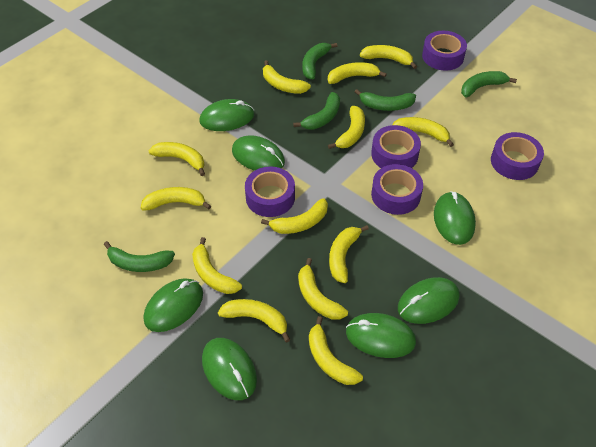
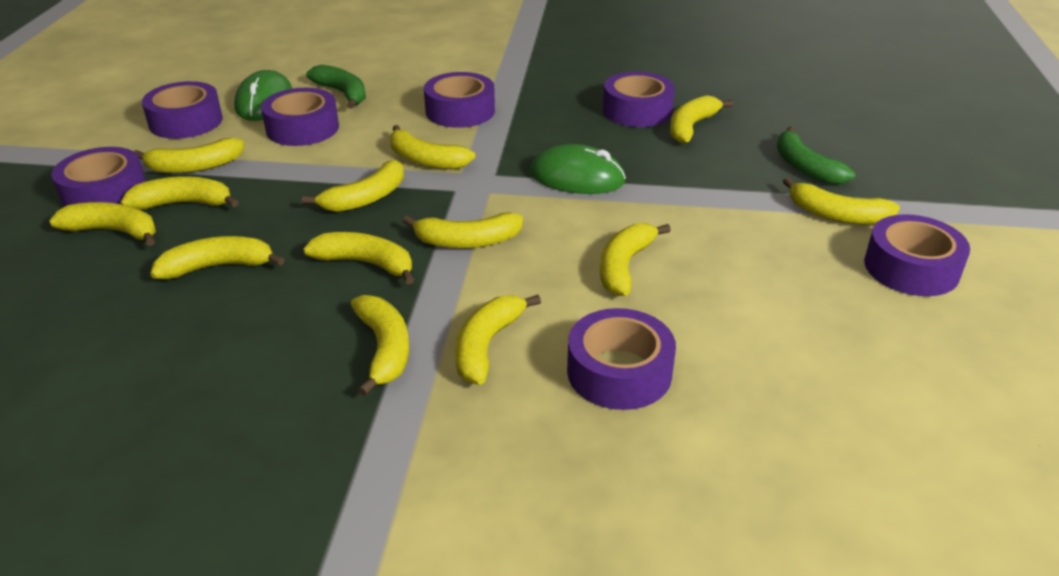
green banana: [104,241,175,272] [293,92,340,130] [302,43,338,79] [355,89,416,111] [461,71,517,97] = 5 -> [306,65,366,109] [777,126,855,185] = 2
green mouse: [144,278,203,332] [199,99,254,131] [202,338,257,400] [232,135,285,171] [346,313,416,358] [398,277,460,324] [434,191,476,245] = 7 -> [234,70,293,121] [530,144,626,194] = 2
purple tape: [245,166,295,217] [371,125,421,168] [371,164,423,215] [422,31,467,71] [491,132,544,180] = 5 -> [52,147,146,207] [142,81,223,139] [261,88,339,146] [424,72,495,128] [567,308,676,410] [603,72,675,127] [864,214,970,296] = 7

